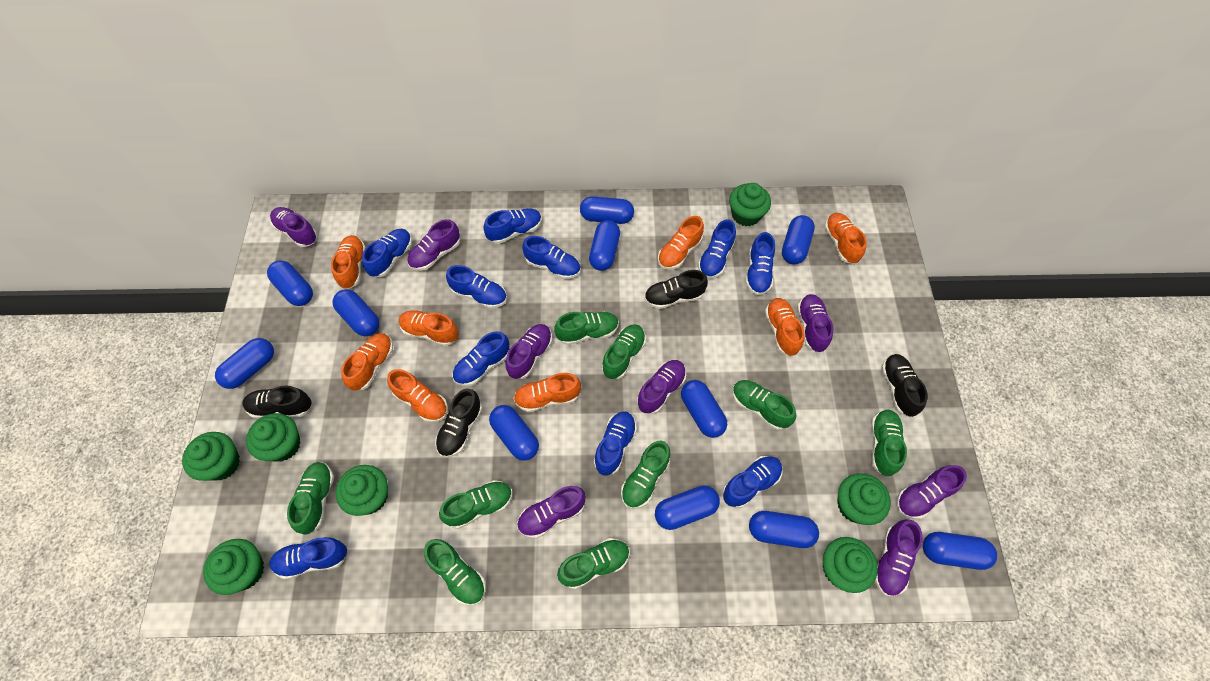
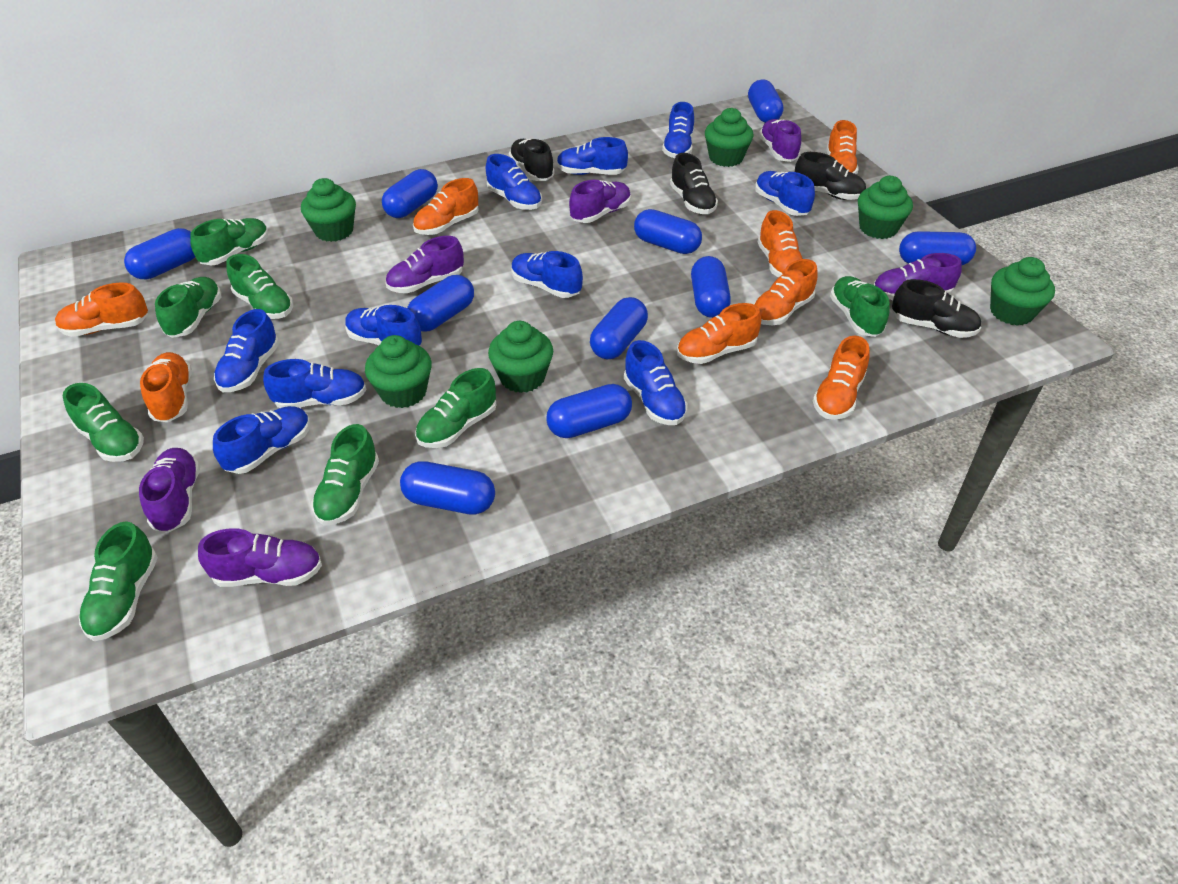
blue capsule: [215,338,274,389] [267,260,313,306] [333,289,380,336] [489,405,539,461] [580,196,634,224] [589,220,620,271] [655,485,720,530] [681,380,727,438] [749,511,819,548] [782,215,815,265] [923,532,997,570] = 11 -> [124,228,195,279] [382,169,438,218] [400,461,495,515] [407,275,474,332] [546,384,632,438] [590,297,648,359] [634,209,702,254] [691,256,731,318] [748,79,783,123] [899,231,976,265] = 10
green cupcake: [182,432,240,481] [203,539,265,595] [246,413,300,462] [336,465,388,516] [729,183,771,226] [823,537,878,593] [837,473,891,525] = 7 -> [301,178,356,242] [365,335,432,408] [488,321,553,393] [705,108,753,167] [858,176,913,239] [990,257,1055,326] = 6
green shoe: [287,462,334,535] [424,539,486,605] [439,480,512,529] [554,312,619,345] [557,538,630,589] [602,324,646,379] [621,441,670,509] [732,380,796,430] [871,410,907,476] = 9 -> [63,383,144,462] [79,521,158,641] [155,277,221,338] [190,218,269,266] [226,254,293,319] [311,424,379,525] [415,368,496,448] [830,276,890,337] = 8
purple shoe: [270,207,318,247] [407,219,460,271] [506,324,552,379] [517,486,586,539] [637,360,686,414] [797,294,833,353] [875,519,922,597] [896,465,967,519] = 8 -> [139,448,200,533] [198,528,322,587] [386,236,464,293] [569,180,631,223] [759,119,801,162] [874,253,962,300] = 6

